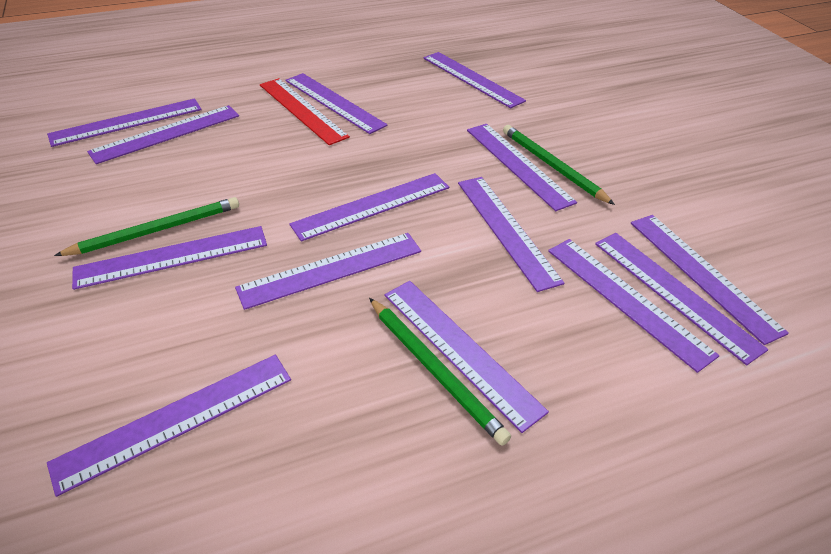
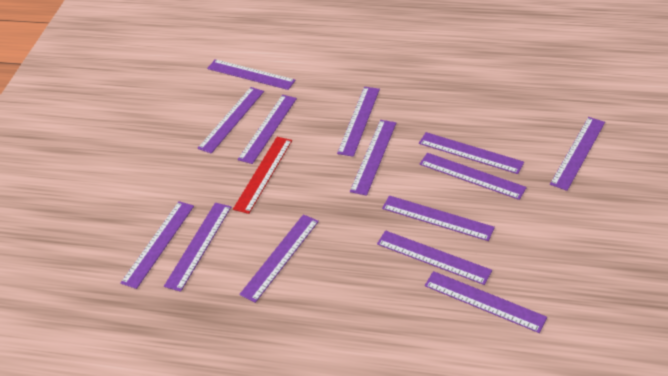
green pencil: [54,197,239,256] [369,298,511,446] [503,125,615,205] = 3 -> none = 0

